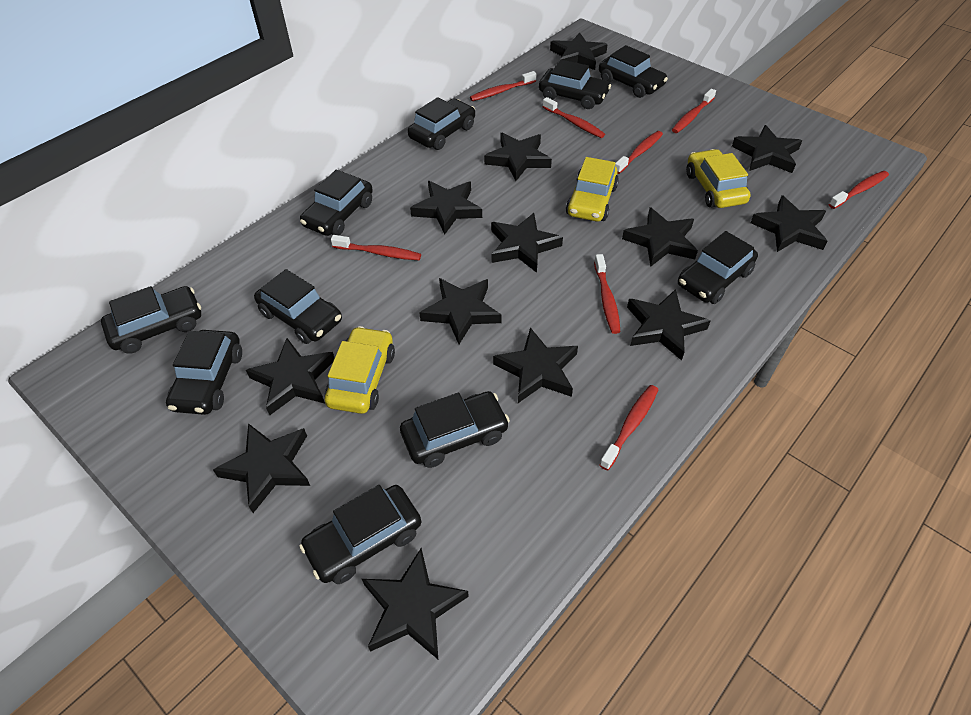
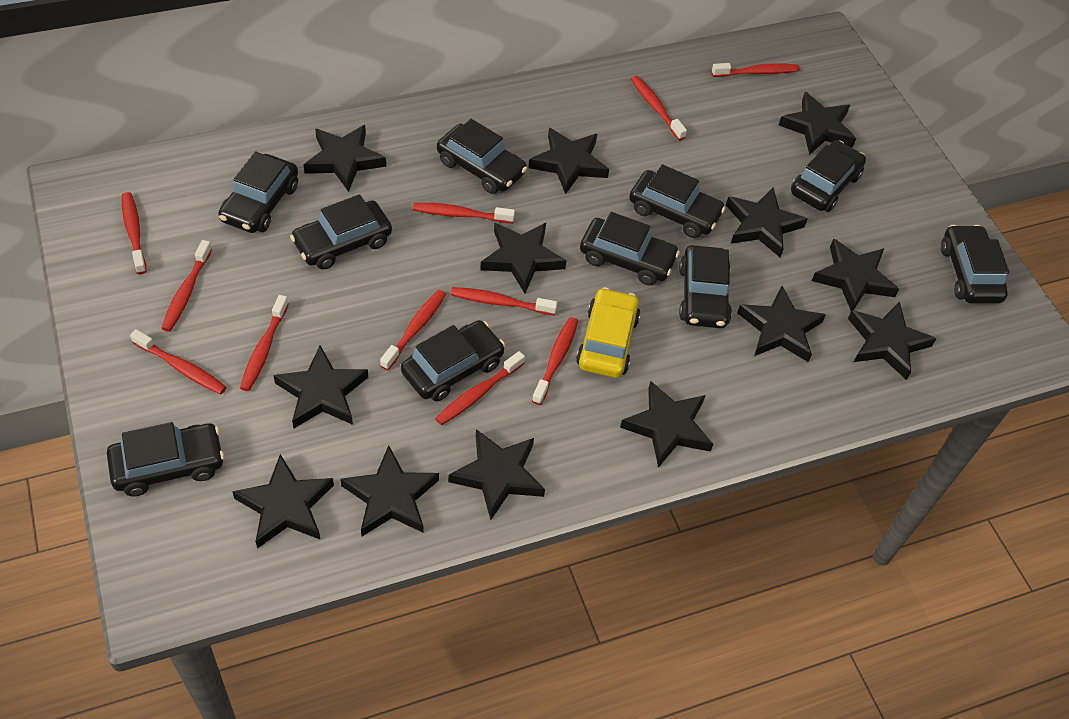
red toothbrush: [331,235,421,260] [470,71,537,101] [543,97,605,138] [594,254,620,334] [600,385,658,470] [615,131,663,174] [672,89,716,133] [829,171,889,209] = 8 -> [122,192,146,274] [130,329,226,395] [161,240,212,332] [240,295,289,391] [380,290,446,370] [413,203,515,223] [435,351,525,425] [451,287,557,315] [532,317,578,405] [631,76,687,140] [712,63,800,77] = 11
yellow car: [325,326,395,414] [566,157,619,222] [686,149,751,208] = 3 -> [576,287,640,378] = 1

